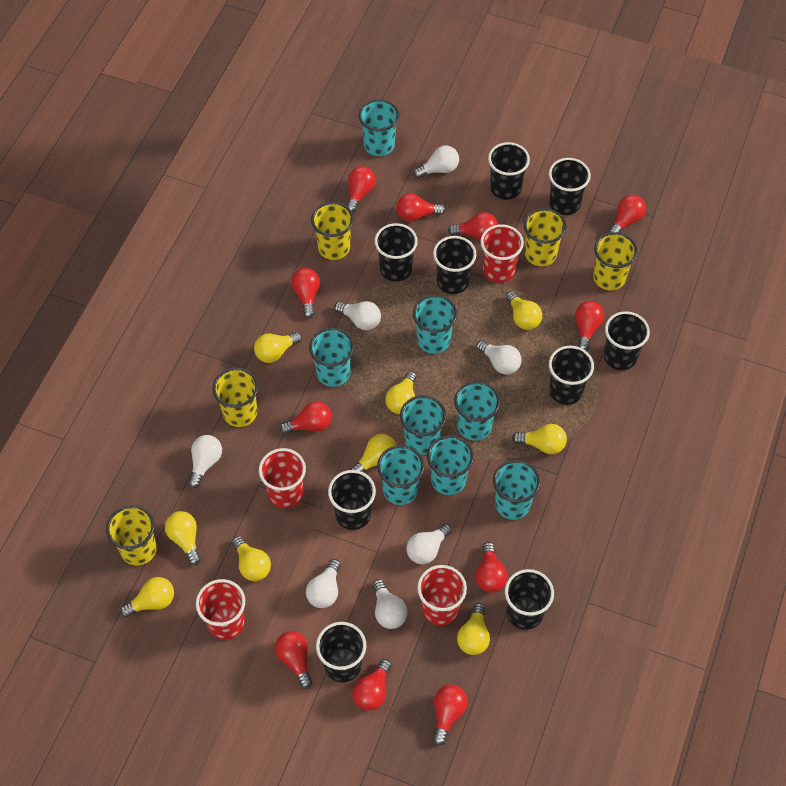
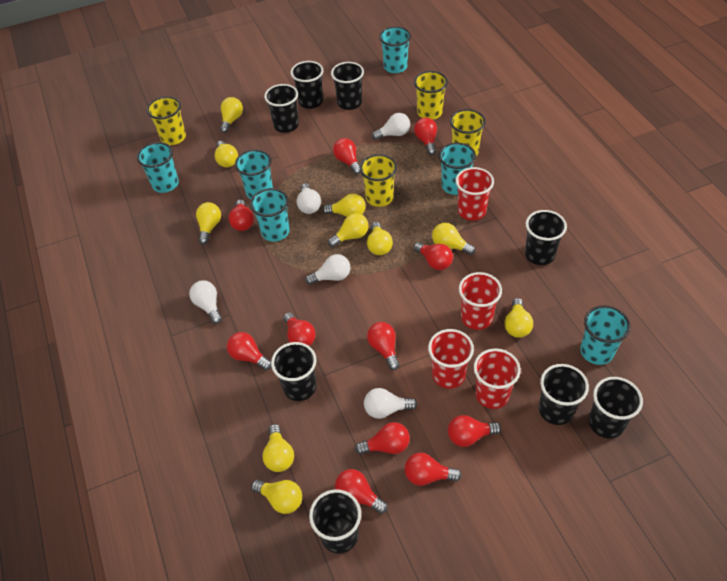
black cup: [316,622,366,682] [328,470,376,530] [374,223,418,282] [433,236,477,294] [488,142,530,200] [505,569,554,630] [549,158,591,215] [549,346,594,405] [604,311,650,370] = 9 -> [264,84,299,133] [271,342,317,401] [291,61,323,109] [309,489,361,554] [331,62,364,110] [525,210,567,265] [539,364,589,425] [589,377,643,438] = 8
turquoise cup: [309,328,354,387] [359,99,399,156] [377,445,424,505] [400,395,446,455] [413,295,457,354] [427,435,474,495] [454,381,500,441] [493,460,540,520] = 8 -> [137,142,179,193] [235,149,273,199] [250,188,290,242] [379,26,411,73] [439,143,476,195] [580,305,630,365] = 6
white light bulb: [188,435,222,488] [306,559,341,608] [334,301,381,330] [372,579,407,629] [406,524,452,564] [413,145,459,178] [476,340,521,375] = 7 -> [189,280,222,324] [297,183,321,214] [305,254,350,285] [364,388,417,419] [372,113,410,140] = 5
yellow cup: [106,505,157,565] [213,368,258,427] [311,202,354,260] [524,208,567,266] [593,232,638,290] = 5 -> [147,96,186,145] [360,154,397,207] [414,71,448,120] [450,109,486,156] = 4
yellow light bulb: [120,577,174,617] [165,511,201,565] [232,536,271,581] [254,332,302,363] [350,434,396,472] [386,371,416,414] [457,603,490,655] [506,291,542,330] [512,424,567,454] = 9 -> [196,202,221,245] [215,141,238,167] [220,97,243,133] [251,480,302,514] [262,424,294,472] [323,194,366,217] [328,213,368,247] [367,222,393,255] [432,223,475,255] [504,298,533,338] = 10

